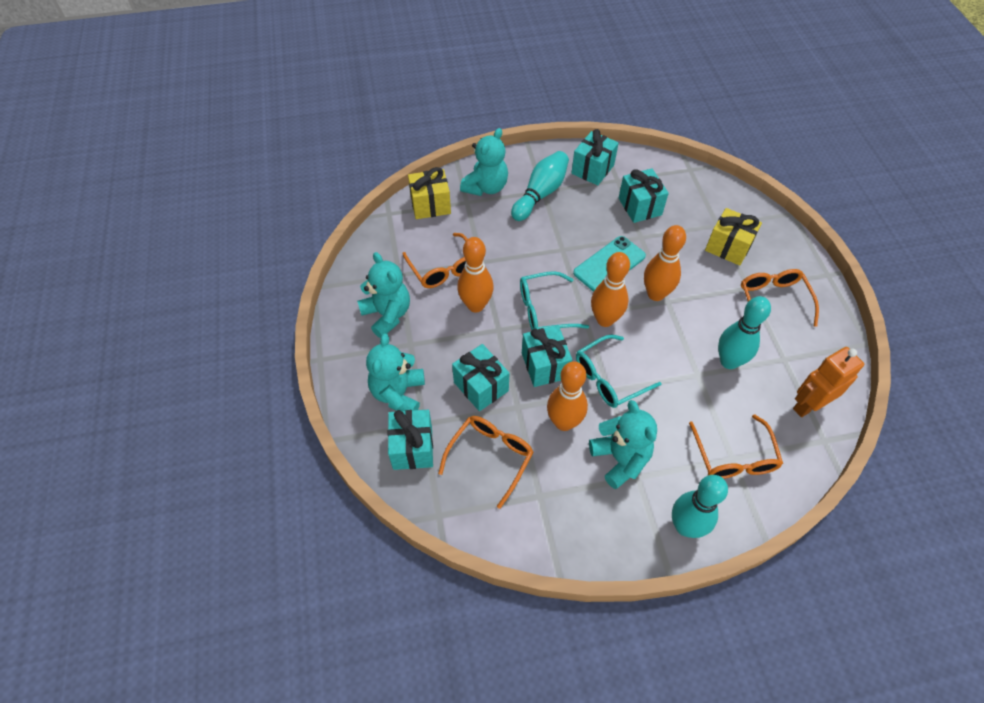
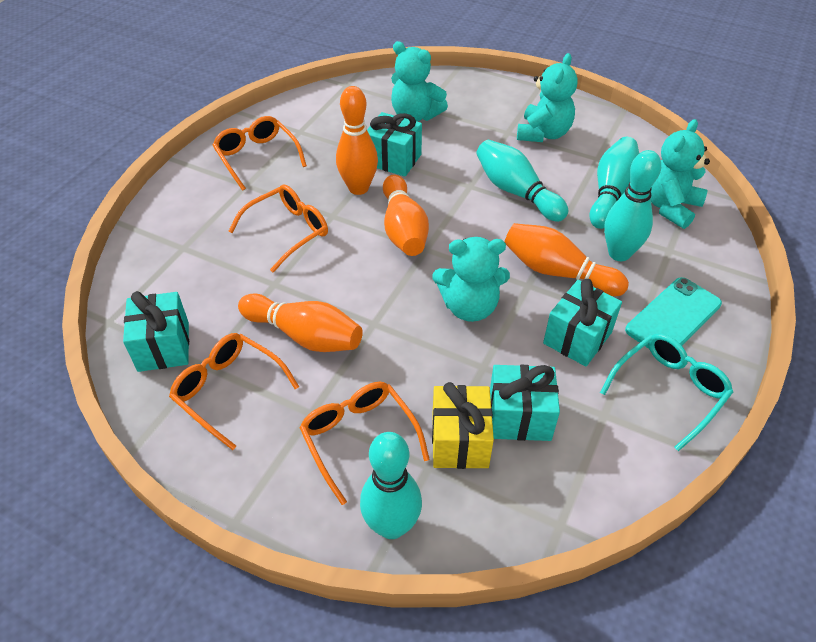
orange robot: [793,347,864,417] = 1 -> none = 0
turquoise bowling pin: [511,151,569,221] [672,475,728,538] [718,296,771,369] = 3 -> [360,432,422,539] [476,140,568,222] [589,137,639,229] [604,150,661,261] = 4
turquoise gift: [388,410,433,470] [452,344,509,411] [522,325,572,387] [571,129,619,185] [619,168,669,223] = 5 -> [123,291,189,372] [367,112,422,176] [490,365,560,441] [543,279,622,367] = 4
turquoise glasses: [520,271,589,330] [576,334,662,408] = 2 -> [600,334,733,451] = 1
yellow gift: [408,167,451,219] [705,208,762,266] = 2 -> [432,382,494,469] = 1

